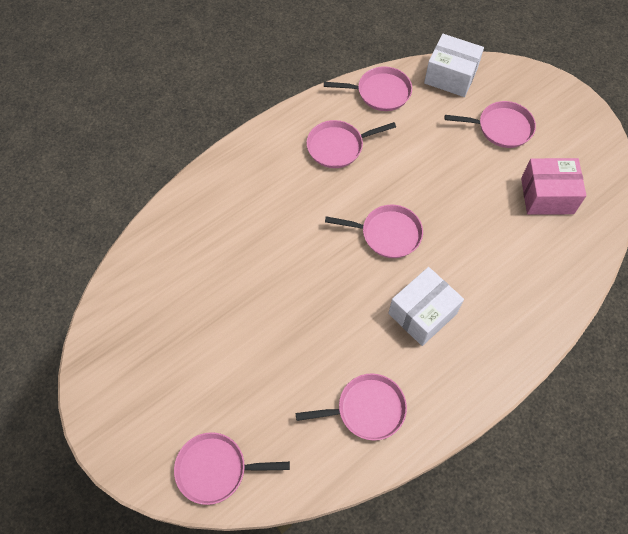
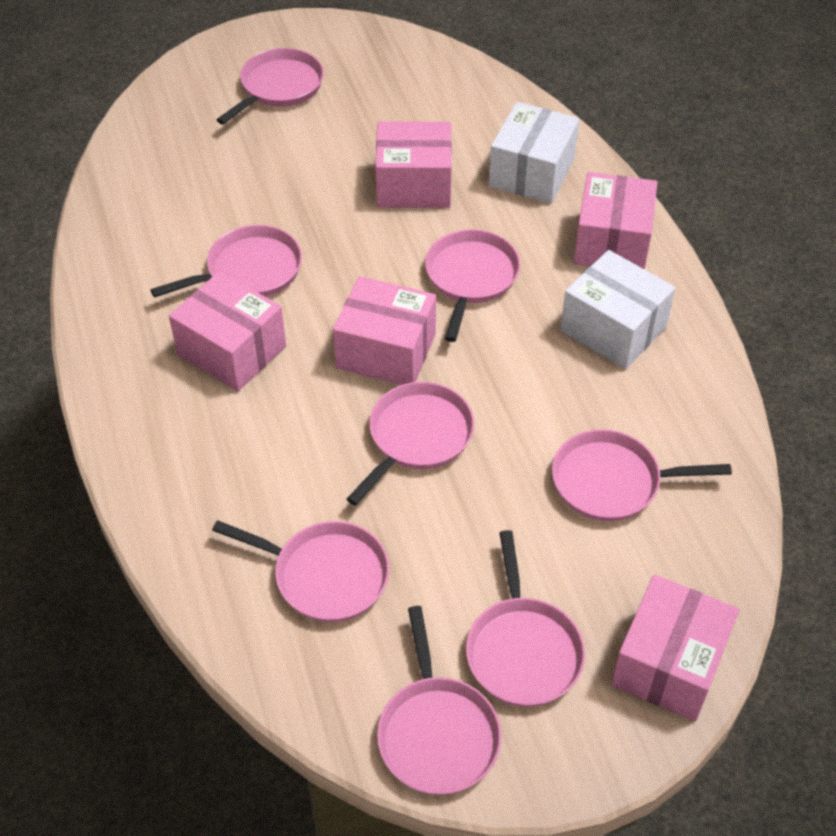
pink box: [521,158,587,215] = 1 -> [169,271,286,391] [333,276,436,385] [375,121,452,208] [574,172,658,270] [611,575,739,721] = 5
pink pan: [174,432,290,505] [296,373,407,441] [307,120,396,168] [324,66,412,111] [325,205,423,258] [445,101,536,148] = 6 -> [151,225,302,298] [212,520,390,622] [217,48,324,125] [347,382,475,506] [377,606,502,795] [425,229,520,342] [466,530,585,707] [552,429,732,521] = 8

